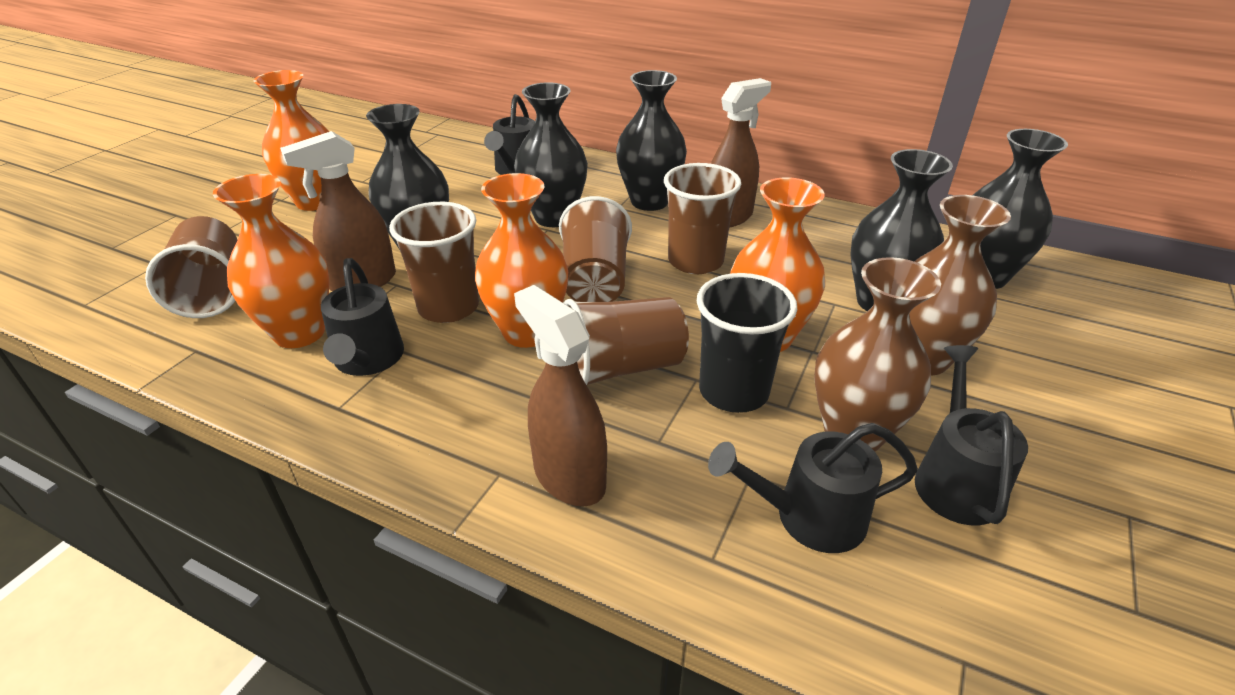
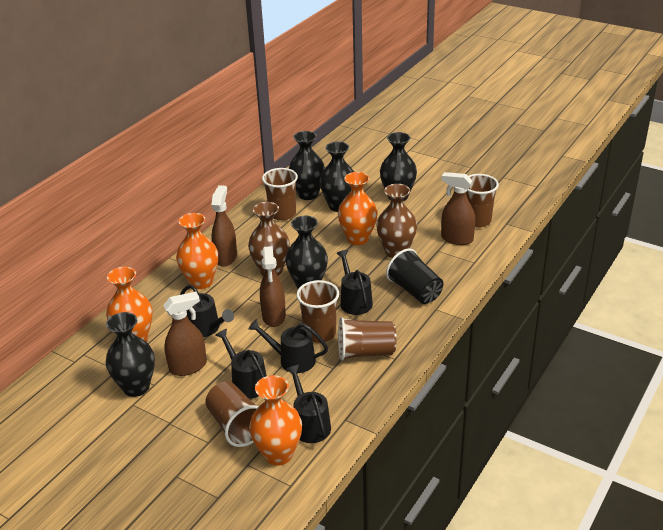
black watering can: [321,258,404,376] [484,94,535,175] [708,423,918,553] [915,345,1028,525] = 4 -> [180,285,234,337] [216,329,267,399] [248,319,328,373] [286,365,331,443] [336,250,373,315] = 5
brown spray bottle: [280,131,396,291] [514,285,607,506] [711,78,771,228] = 3 -> [163,292,207,376] [212,185,237,267] [260,246,286,327] [441,172,476,245] = 4

